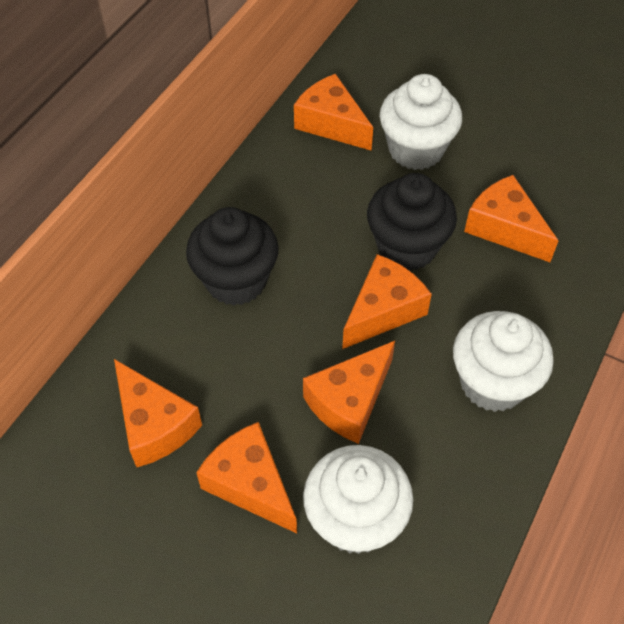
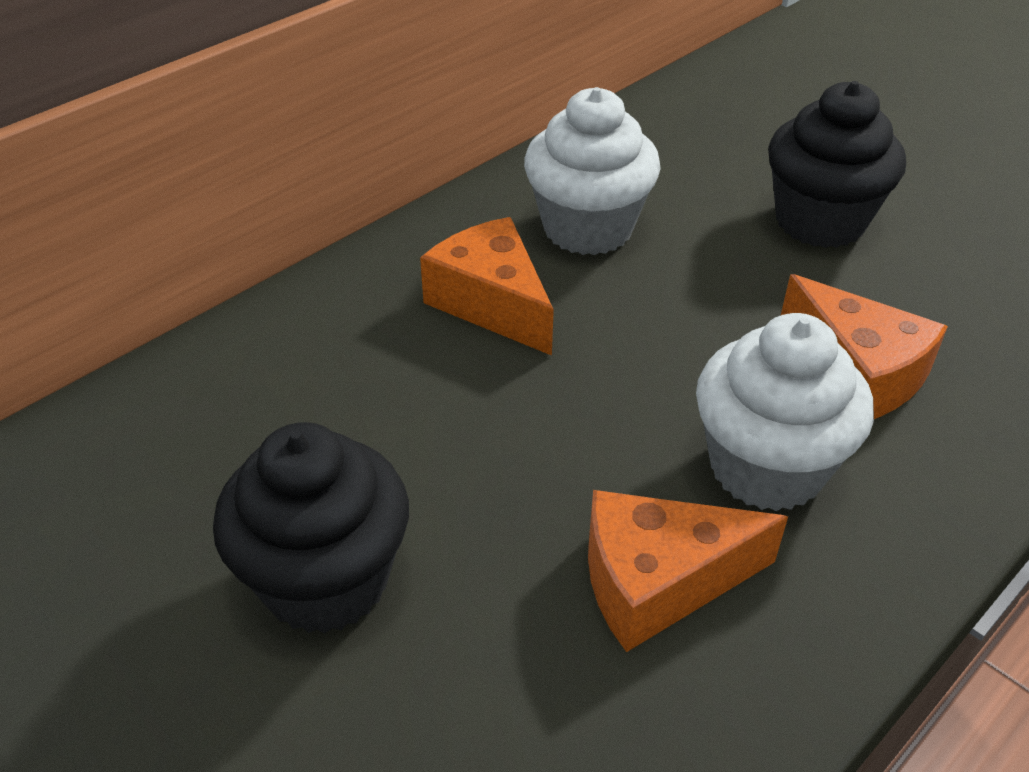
orange cheese: [114,359,202,467] [196,422,297,533] [294,74,373,151] [303,341,395,444] [342,254,432,349] [464,175,558,262] = 6 -> [420,217,554,356] [588,490,788,652] [781,274,948,419] = 3
white cupcake: [303,445,413,554] [380,74,462,170] [453,311,554,412] = 3 -> [524,87,661,255] [696,313,874,511] = 2

